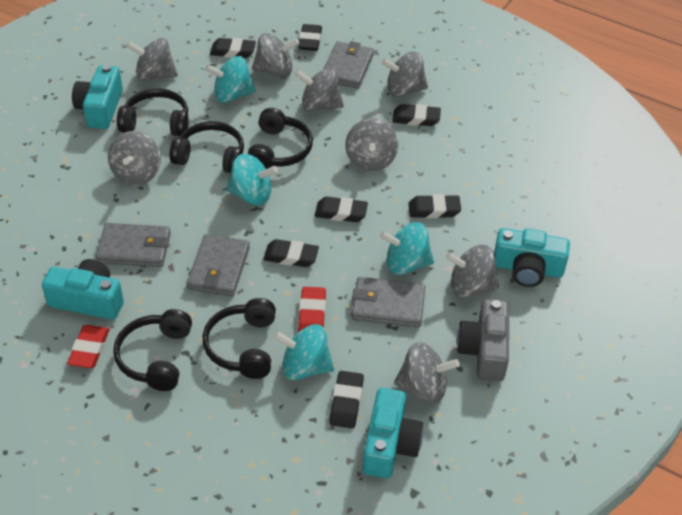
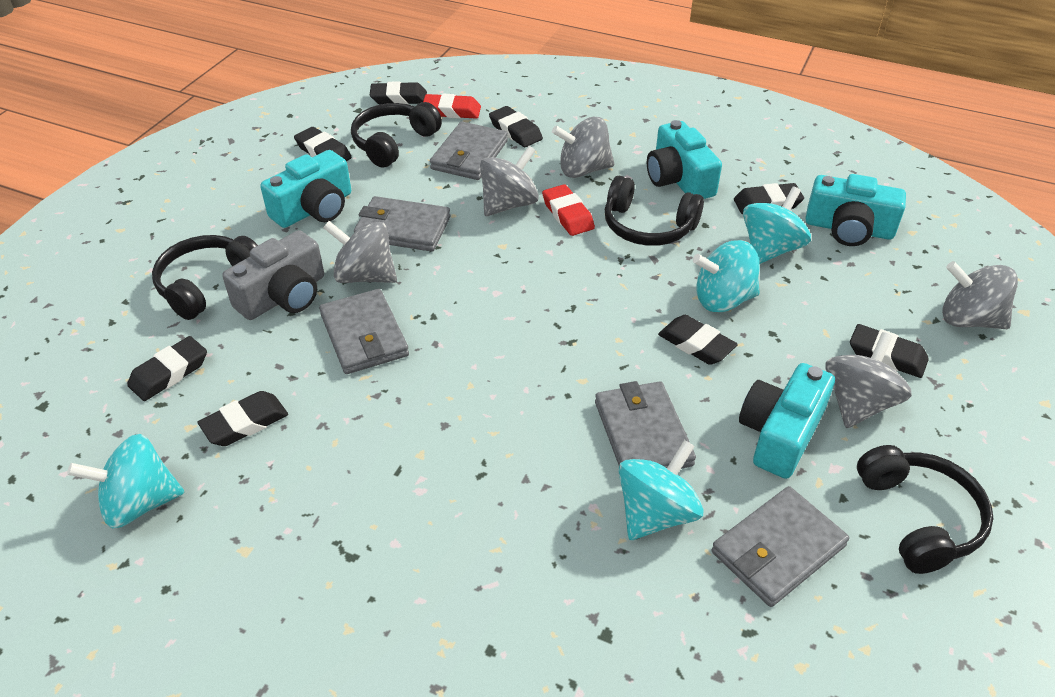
black eraser: [210,38,256,58] [263,239,319,267] [298,24,322,51] [315,197,368,222] [329,371,364,428] [392,104,441,126] [408,194,461,218] = 7 -> [127,336,207,401] [198,391,288,446] [294,127,352,161] [370,81,427,105] [489,106,543,147] [658,315,738,365] [734,183,804,214] [850,324,929,378] = 8
black headphones: [113,309,192,391] [117,89,189,137] [169,121,244,173] [203,298,276,379] [247,108,313,169] = 5 -> [152,235,258,320] [351,102,442,168] [605,176,704,246] [857,445,994,574] = 4
grey spinning top: [108,131,161,185] [127,38,178,81] [252,33,299,77] [295,68,344,111] [345,118,398,171] [382,52,428,97] [394,342,460,404] [446,245,499,297] = 8 -> [323,221,397,283] [480,146,539,216] [552,117,614,178] [825,332,912,428] [942,261,1018,329] = 5
grey wallet: [96,223,171,267] [187,234,250,296] [323,41,374,89] [352,277,425,327] = 4 -> [319,289,409,374] [354,196,450,252] [430,122,508,180] [595,381,696,469] [712,486,849,607] = 5

